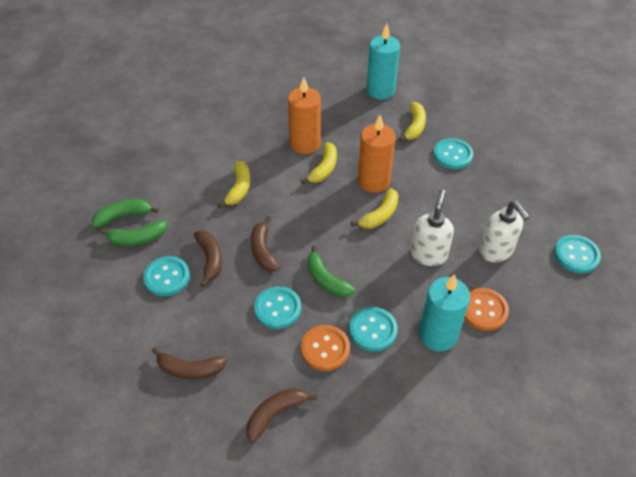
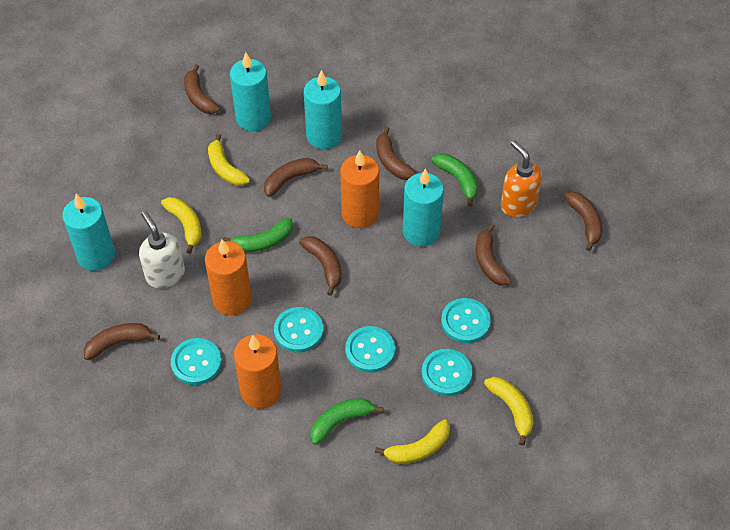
brown banana: [152,347,227,379] [194,230,222,287] [246,388,317,443] [251,217,280,272] = 4 -> [83,323,160,360] [184,64,220,114] [264,158,327,197] [299,236,342,296] [376,127,417,180] [476,224,511,286] [564,191,602,251] = 7
orange button: [301,325,350,371] [464,288,509,331] = 2 -> none = 0
orange candle: [288,77,321,154] [358,115,396,193] = 2 -> [205,240,252,315] [234,334,282,409] [340,150,379,228] = 3
orange soap dispenser: none = 0 -> [501,140,542,217] = 1
turquoise candle: [367,24,400,100] [419,274,470,351] = 2 -> [62,194,115,271] [230,52,271,131] [304,70,342,149] [403,169,444,246] = 4
white soap dispenser: [410,189,454,266] [479,201,530,262] = 2 -> [139,211,185,288] = 1

